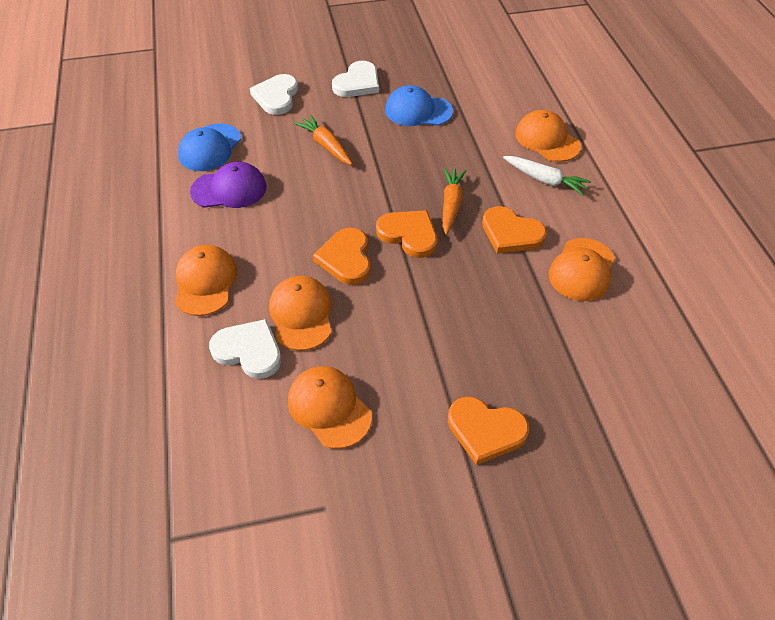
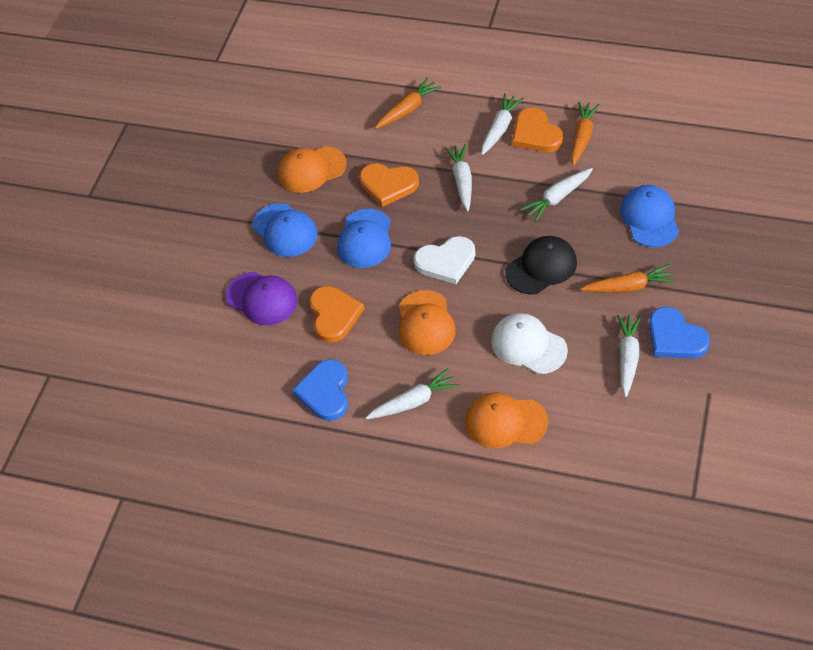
black cap: none = 0 -> [505,236,577,294] = 1
blue cap: [178,124,241,171] [385,85,453,126] = 2 -> [252,203,318,257] [337,209,391,268] [620,185,679,247] = 3
blue heart: none = 0 -> [292,359,348,421] [649,307,710,359] = 2
orange cap: [175,245,237,316] [269,276,332,351] [288,366,372,449] [515,110,581,162] [549,238,615,301] = 5 -> [278,146,347,193] [399,290,456,355] [465,392,548,448] = 3
orange carrot: [294,115,352,165] [442,168,466,235] = 2 -> [375,78,442,129] [571,102,599,166] [580,264,676,293] = 3
orange heart: [313,228,371,285] [376,210,437,258] [448,396,529,465] [482,206,547,254] = 4 -> [309,286,364,342] [359,163,419,207] [513,108,564,152] = 3
white cap: none = 0 -> [491,313,568,374] = 1
white carrot: [503,156,591,196] = 1 -> [366,368,459,419] [445,144,472,211] [481,93,524,155] [521,168,593,222] [617,314,641,397] = 5
white heart: [209,319,281,379] [250,74,298,115] [332,61,379,97] = 3 -> [414,236,476,284] = 1

